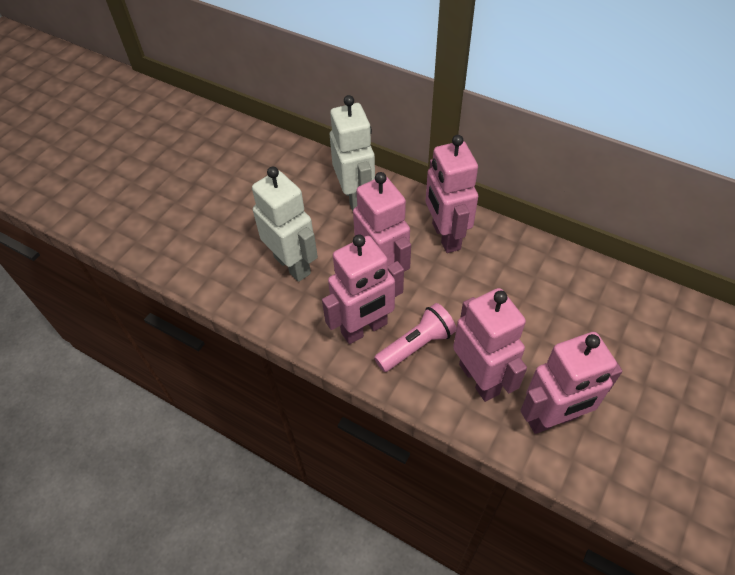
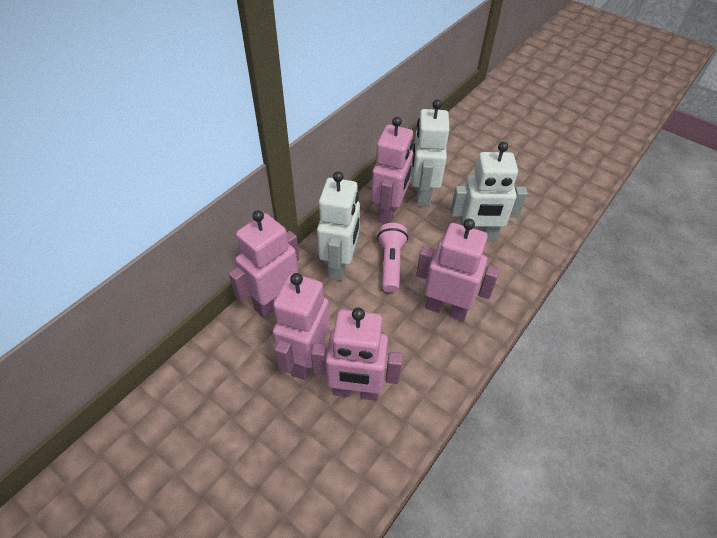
white robot: [252,167,318,282] [330,95,375,211] = 2 -> [317,171,360,281] [412,99,449,207] [451,142,528,241] = 3

